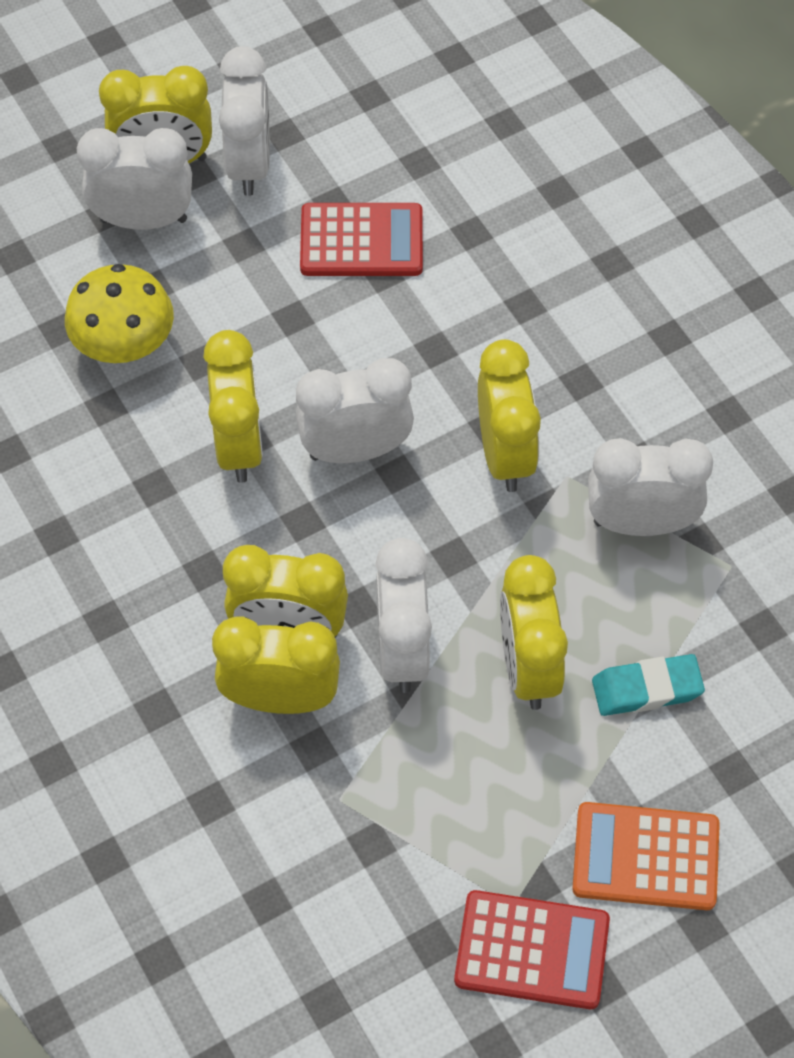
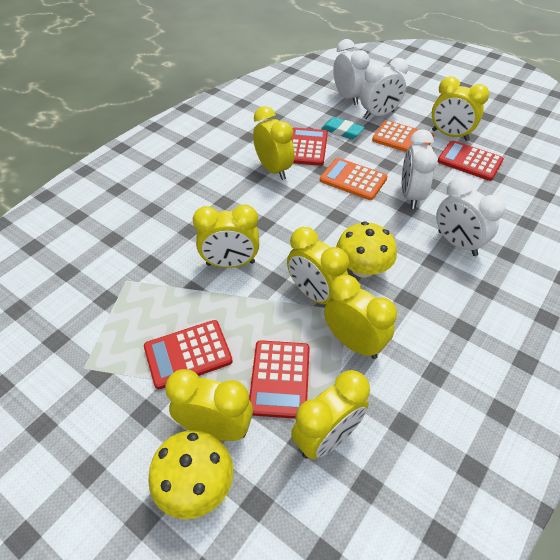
orange calculator: [572,802,720,910] = 1 -> [320,158,387,200] [372,120,434,152] = 2
red calculator: [300,203,423,276] [454,890,610,1009] = 2 -> [144,320,233,389] [249,340,310,419] [291,128,328,166] [438,140,504,181] = 4
white clock: [77,128,192,230] [219,46,270,196] [296,358,414,463] [375,538,432,693] [588,438,713,536] = 5 -> [333,39,370,105] [360,58,408,119] [402,129,438,209] [436,177,506,256] = 4
yellow clock: [99,66,212,163] [203,330,263,483] [212,617,340,714] [223,545,348,638] [478,339,541,492] [500,555,568,710] = 6 -> [165,369,253,441] [193,205,259,268] [253,106,294,180] [287,227,349,304] [291,370,370,459] [324,275,397,359] [432,77,489,141] = 7
yellow mushroom: [65,264,174,363] = 1 -> [148,430,233,519] [336,222,397,278] = 2

